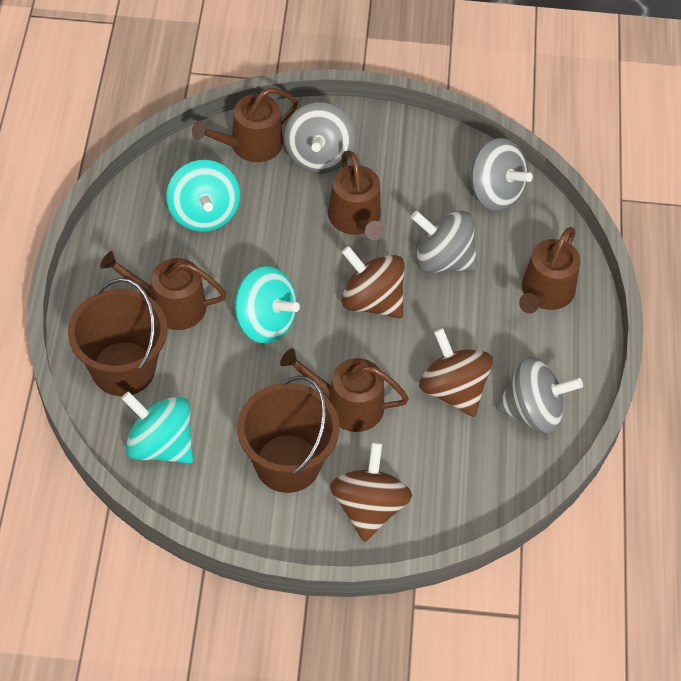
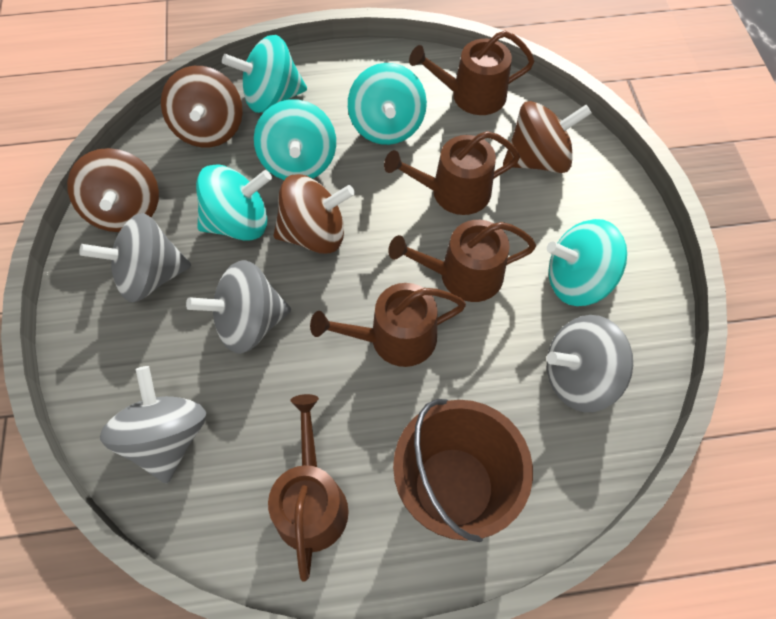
brown bucket: [68,278,167,396] [237,375,340,493] = 2 -> [393,399,533,542] = 1
brown spinning top: [330,442,412,542] [342,246,405,319] [419,328,493,417] = 3 -> [67,148,159,232] [161,66,243,147] [274,174,355,254] [503,101,592,173] = 4
turquoise spinning top: [121,391,193,464] [166,160,240,232] [234,266,300,344] = 3 -> [196,164,272,241] [222,35,307,113] [254,99,336,180] [348,63,427,145] [547,219,627,306] = 5

